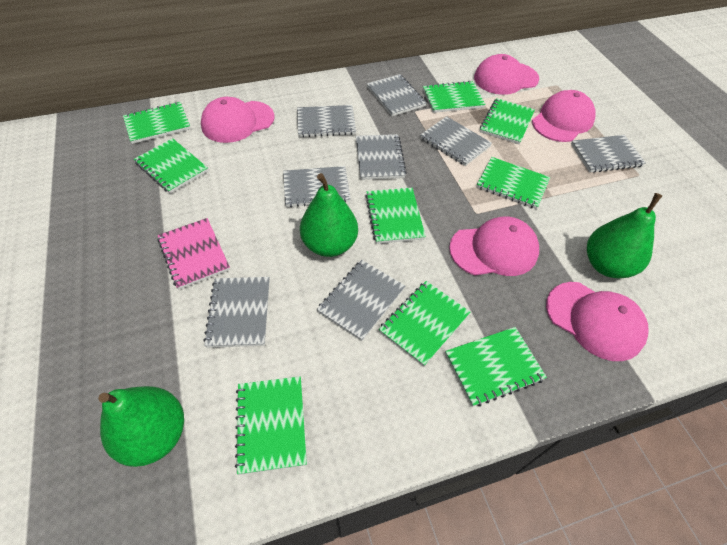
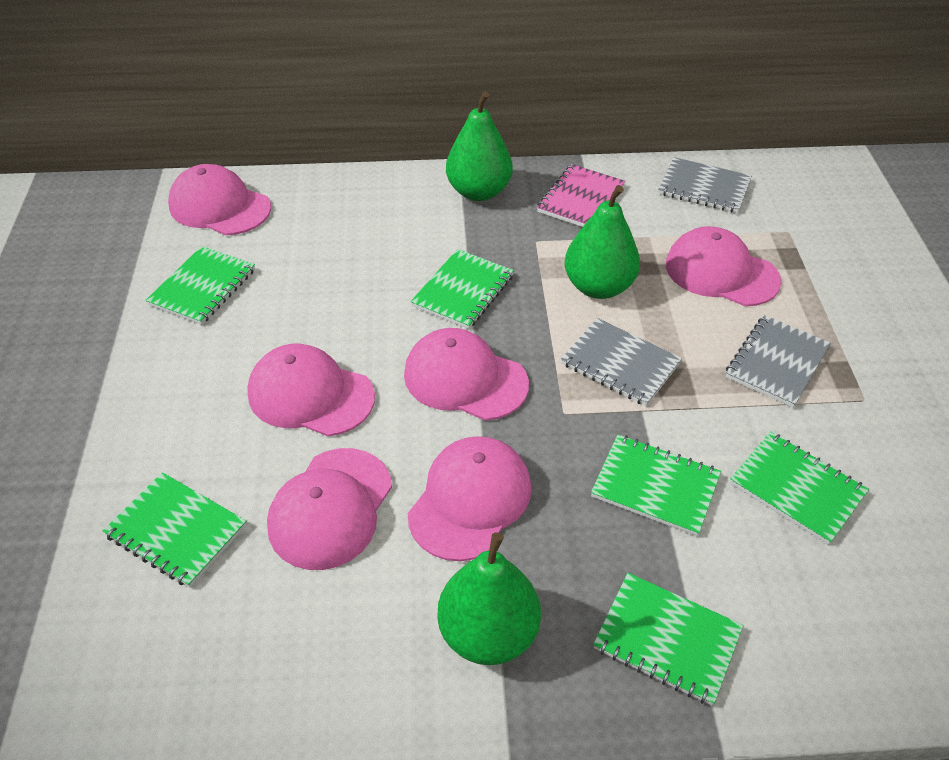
green notebook: [123,102,191,144] [134,138,208,193] [235,376,307,475] [365,188,426,244] [379,281,470,366] [423,81,486,113] [445,327,547,407] [477,157,550,209] [480,98,535,144] = 9 -> [103,472,247,587] [146,246,255,325] [411,249,514,329] [591,435,721,536] [593,573,743,706] [730,431,869,545] = 6
grey notebook: [203,277,270,348] [283,166,351,207] [297,105,356,137] [317,260,405,341] [356,134,407,180] [367,74,426,116] [420,116,492,166] [571,135,646,173] = 8 -> [561,318,682,406] [658,157,752,213] [726,315,831,408] = 3
pink cap: [201,97,274,143] [449,217,539,276] [474,54,539,95] [532,90,596,142] [546,282,649,361] = 5 -> [168,164,271,235] [247,344,375,437] [267,448,392,570] [404,328,529,421] [408,436,531,561] [666,226,781,306] = 6

